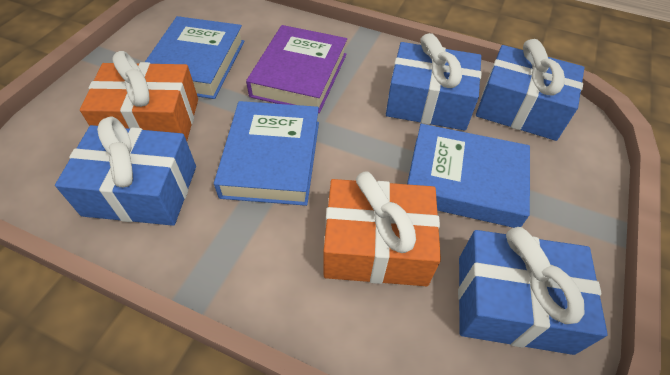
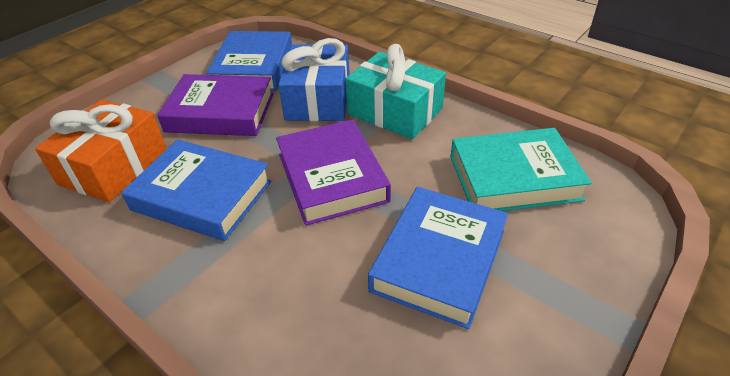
blue gift: [55,117,196,226] [386,33,482,130] [458,227,608,355] [476,39,585,141] = 4 -> [278,38,350,121] = 1
orange gift: [80,51,198,141] [324,171,441,286] = 2 -> [35,99,167,202] = 1
purple book: [246,25,347,113] = 1 -> [157,74,274,136] [276,119,391,226] = 2
turquoise book: none = 0 -> [450,128,592,211] = 1
turquoise gift: none = 0 -> [345,44,446,139] = 1

